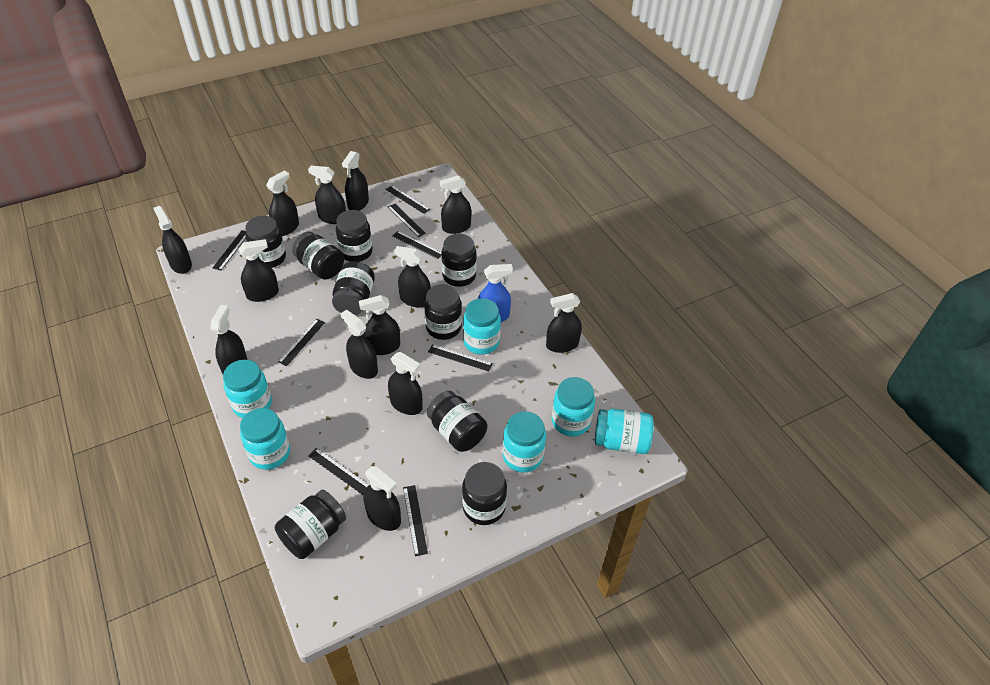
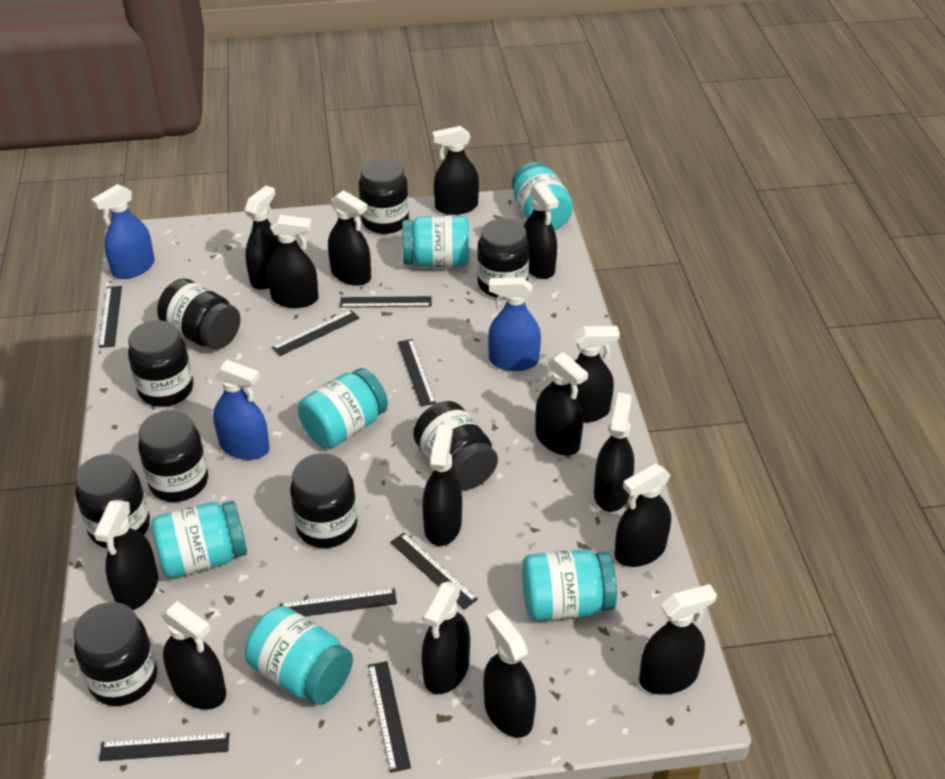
black spray bottle: [154,206,192,274] [210,305,247,374] [239,239,279,302] [266,171,299,236] [308,166,346,224] [341,310,378,379] [342,151,369,211] [359,295,400,355] [364,466,401,531] [388,352,423,415] [394,246,431,307] [440,175,471,234] [546,293,582,353] = 13 -> [94,500,158,610] [160,601,226,710] [244,186,279,290] [267,215,318,308] [328,190,371,286] [421,581,470,694] [422,425,462,546] [432,126,479,215] [484,609,536,738] [524,182,559,279] [535,352,588,455] [570,326,620,423] [594,392,634,512] [614,464,671,567] [639,584,717,695] = 15
blue spray bottle: [478,264,513,322] = 1 -> [91,184,155,279] [213,360,269,460] [488,277,541,371] = 3

